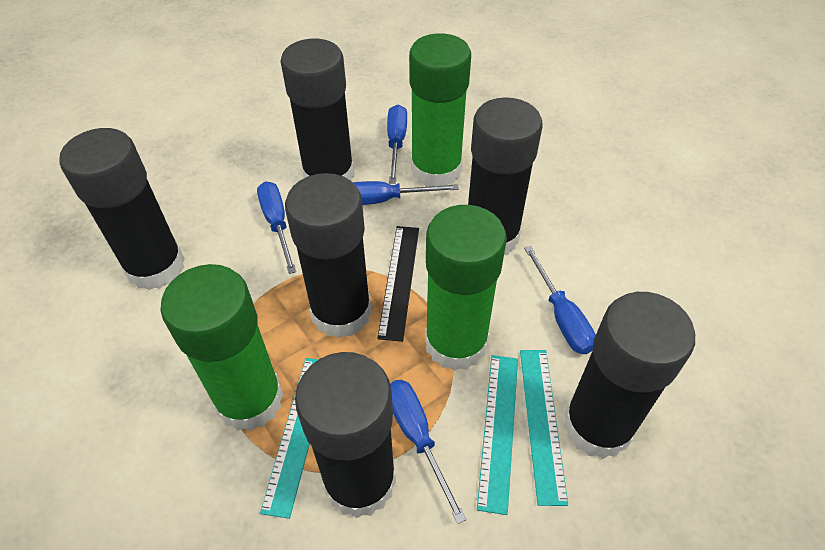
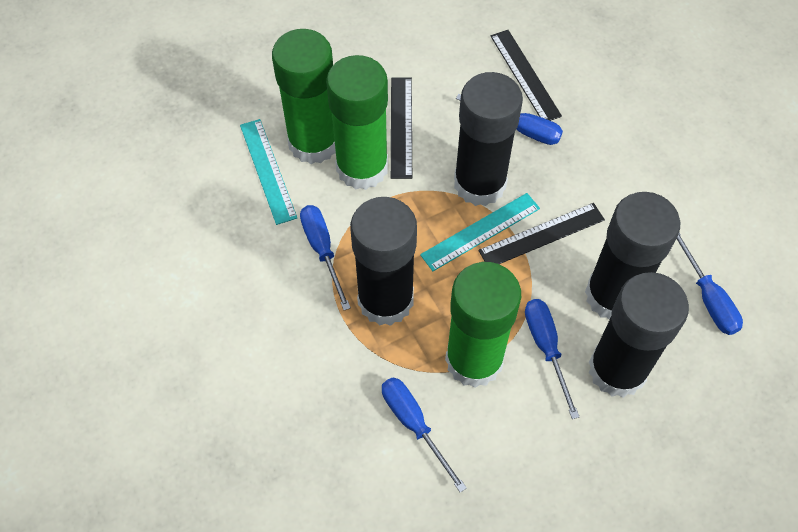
black glue stick: [59,128,185,290] [280,39,354,181] [285,173,372,338] [295,352,396,518] [468,97,542,255] [563,292,695,459] = 6 -> [350,197,417,326] [454,72,523,206] [585,192,680,320] [589,272,689,398] = 4
black ruler: [377,226,419,342] = 1 -> [391,77,412,179] [478,203,605,264] [490,30,562,121] = 3
turquoise ruler: [260,358,318,519] [477,355,518,515] [520,350,568,506] = 3 -> [240,119,297,225] [420,193,540,271] = 2

